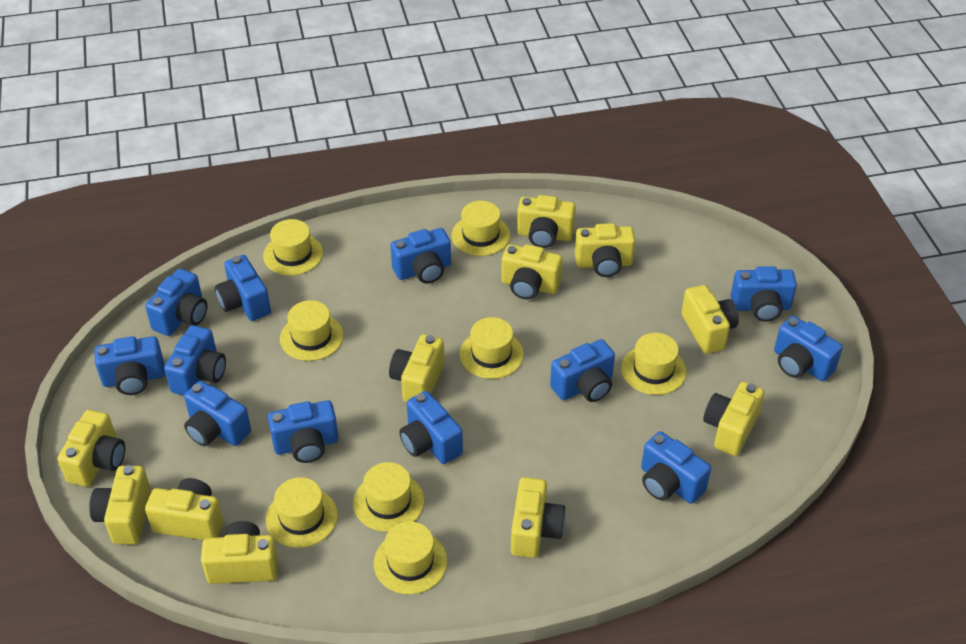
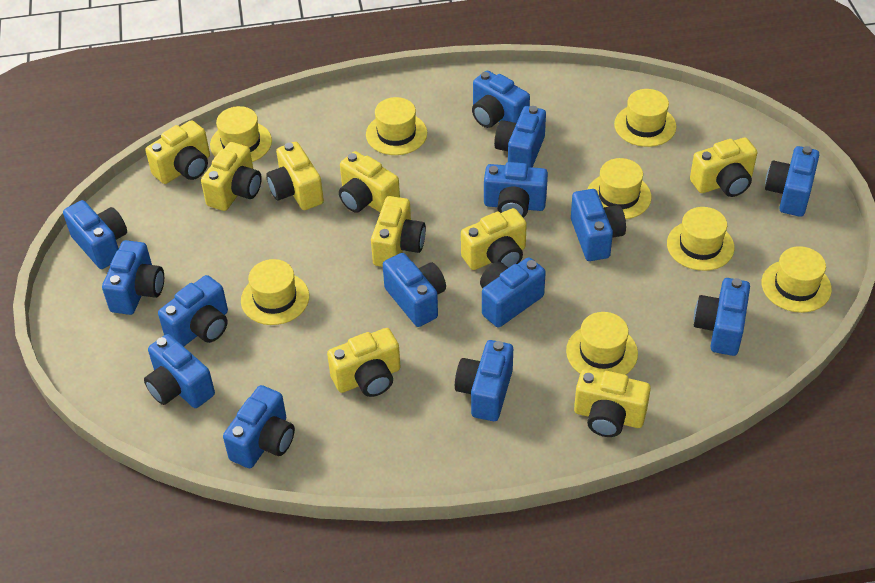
blue camera: [94,336,165,395] [145,269,207,336] [164,325,226,396] [184,381,251,446] [215,255,271,321] [268,400,339,463] [390,228,451,283] [399,391,463,464] [550,339,615,402] [641,431,711,504] [730,266,797,322] [774,316,843,381] = 12 -> [63,200,127,269] [102,240,164,315] [144,334,215,408] [158,275,228,346] [223,385,295,468] [383,253,446,327] [455,340,513,421] [472,71,530,128] [480,257,546,327] [484,162,548,218] [494,106,546,167] [571,189,626,261] [694,278,750,356] [765,146,819,217] = 14
yellow camera: [57,410,125,487] [89,465,151,544] [145,478,223,540] [201,521,278,584] [389,334,444,403] [501,244,563,300] [511,477,566,558] [517,195,576,248] [575,223,635,277] [681,285,739,354] [703,382,764,456] = 11 -> [145,120,210,184] [201,142,262,211] [266,142,324,210] [327,328,401,397] [339,151,400,213] [371,196,426,267] [461,208,527,270] [574,369,651,437] [690,137,757,197] = 9

